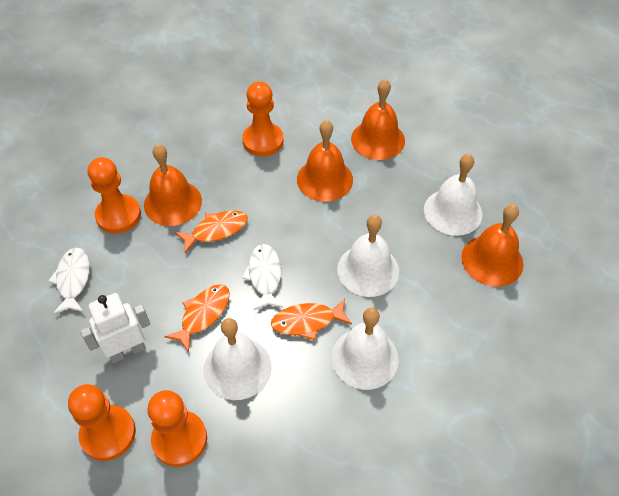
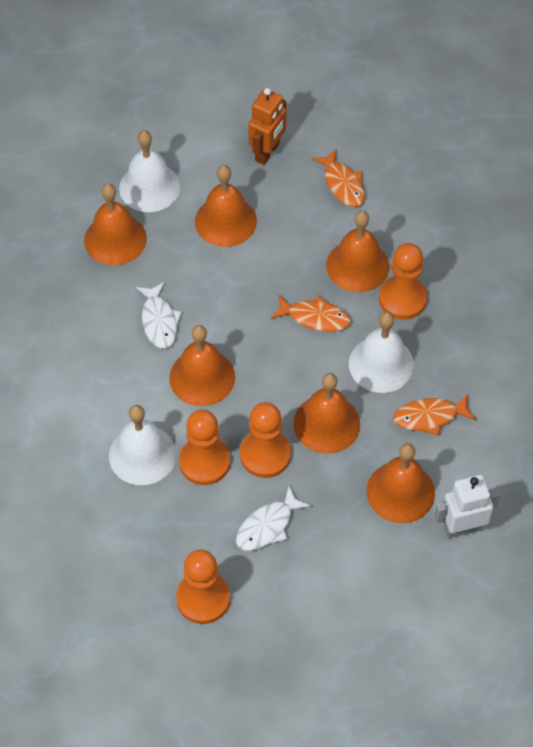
orange bell: [144,144,202,226] [297,120,353,202] [351,79,405,160] [461,204,524,287] = 4 -> [84,184,147,265] [169,325,235,406] [195,165,257,247] [293,373,360,454] [326,211,389,292] [366,443,435,523] = 6
orange robot: none = 0 -> [248,88,286,165] = 1
white bell: [204,318,271,400] [331,308,399,390] [337,215,399,297] [424,154,482,236] = 4 -> [109,405,176,485] [119,130,180,212] [349,312,414,393] = 3

